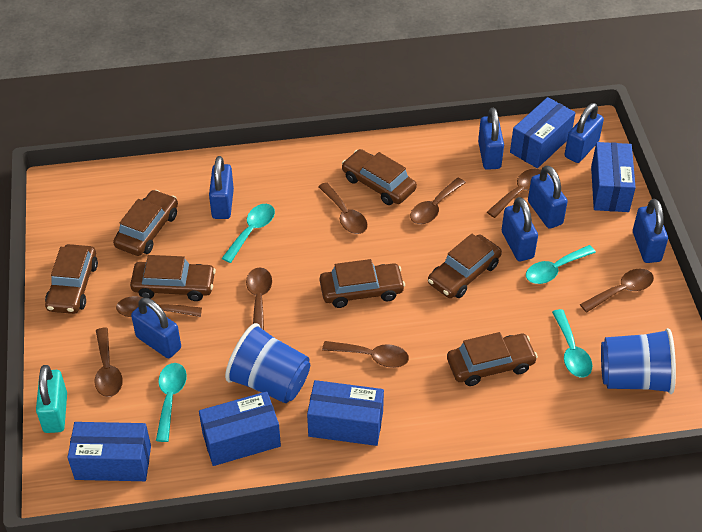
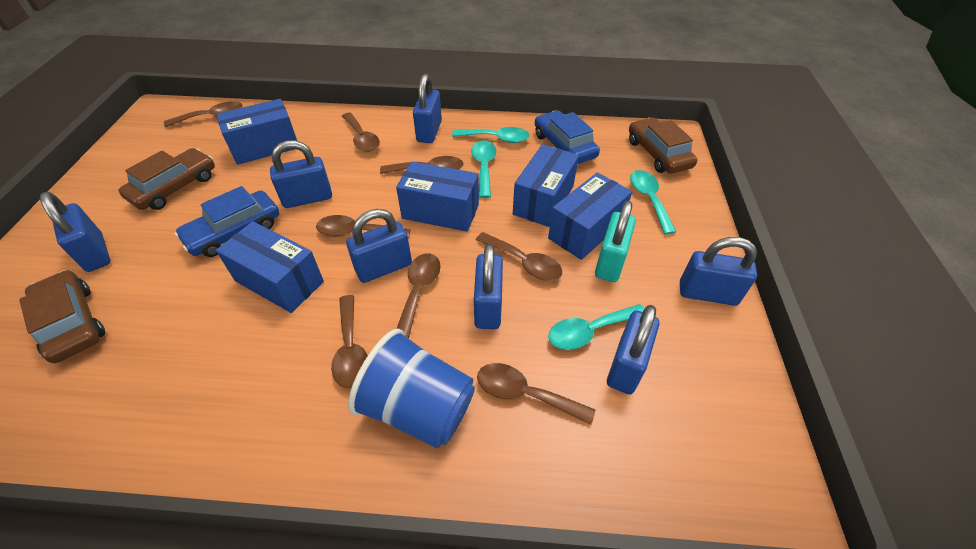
blue car: none = 0 -> [174,186,280,257] [535,110,600,164] = 2
blue cup: [225,323,310,403] [601,328,676,394] = 2 -> [348,329,475,449] = 1
brown car: [45,244,98,314] [113,190,178,256] [130,255,216,301] [320,259,405,308] [342,149,417,205] [428,234,502,298] [447,332,538,386] = 7 -> [19,270,106,363] [118,148,215,210] [629,118,697,174] = 3

